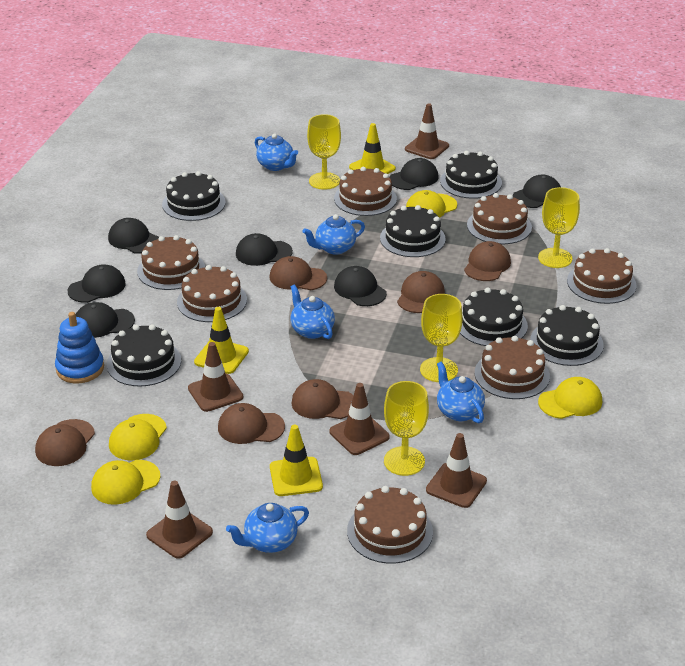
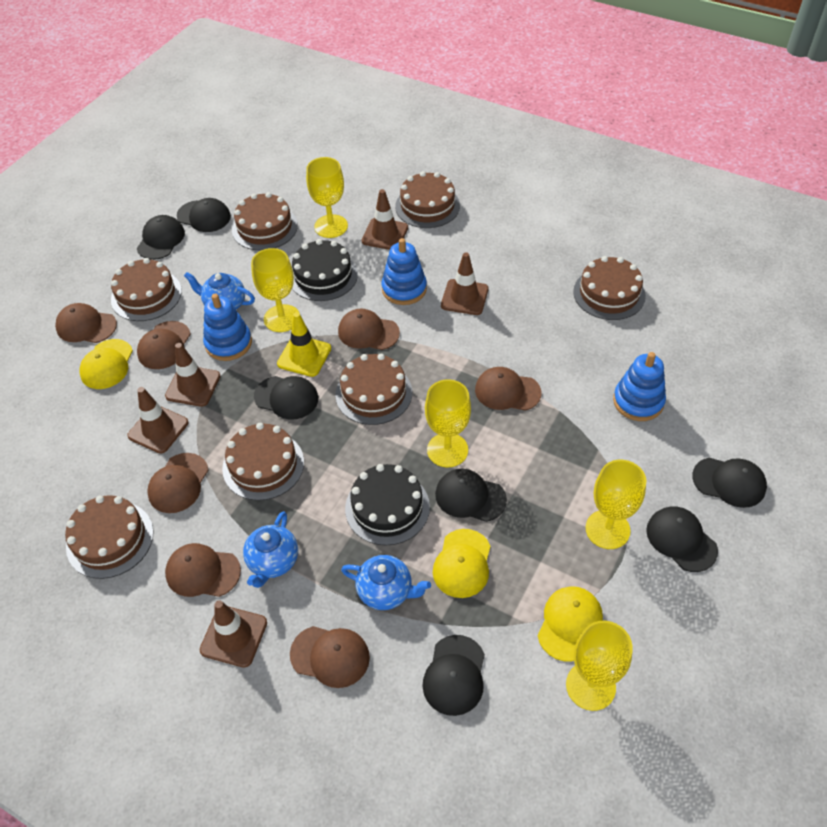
black cake: [107,324,181,387] [162,171,226,221] [380,205,446,257] [440,151,502,199] [460,288,528,346] [530,305,604,366] = 6 -> [292,239,358,301] [345,464,430,545] = 2
blue stacking toy: [55,312,104,383] = 1 -> [203,294,252,361] [382,238,427,305] [613,352,666,421] = 3
blue teapot: [226,503,309,553] [255,133,298,171] [290,285,335,339] [302,214,365,255] [437,361,485,423] = 5 -> [184,272,255,310] [243,511,298,588] [341,555,431,610] = 3
brown cap: [35,419,95,466] [218,403,285,444] [269,256,327,290] [291,379,354,419] [397,271,445,313] [464,241,511,281] = 6 -> [55,303,117,343] [137,321,191,369] [147,453,208,513] [165,543,241,597] [290,626,370,688] [338,309,400,350] [475,367,541,411] = 7
yellow cap: [91,460,160,505] [109,414,167,460] [406,190,457,218] [538,377,602,419] = 4 -> [80,339,133,389] [433,529,491,598] [537,586,603,662] = 3
yellow goblet: [307,114,341,190] [384,381,429,476] [420,294,463,382] [538,187,580,268] = 4 -> [251,248,299,332] [306,157,348,238] [425,379,471,468] [566,620,633,711] [586,460,646,549] = 5
yellow traffic cone: [194,307,249,374] [270,425,323,496] [349,123,396,174] = 3 -> [277,312,331,377] = 1

